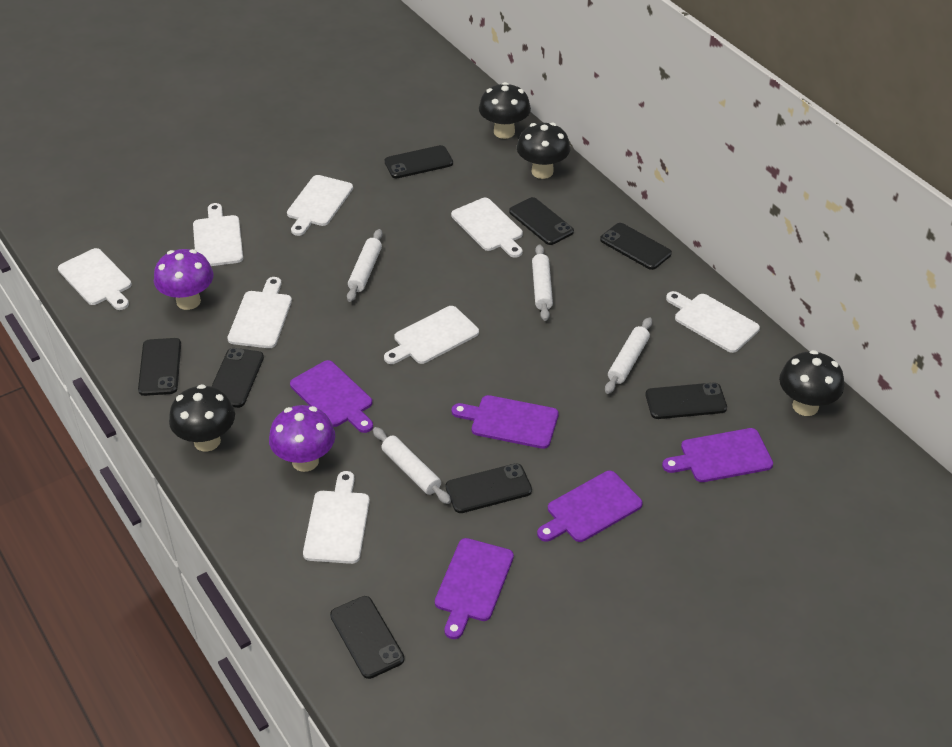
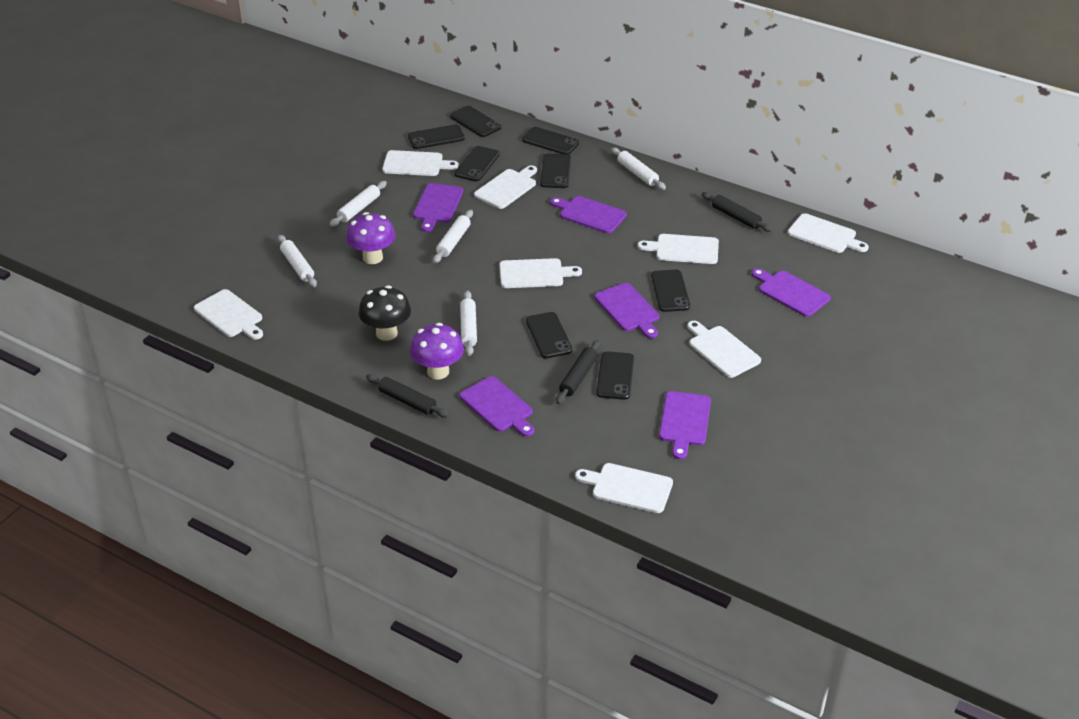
black mushroom: [169,384,235,452] [479,82,531,139] [517,123,570,179] [779,350,844,416] = 4 -> [359,285,411,341] = 1
black rolling pin: none = 0 -> [366,374,449,417] [556,340,600,404] [702,192,773,232] = 3
purple cutting board: [290,360,373,433] [435,538,514,639] [452,395,559,449] [537,471,643,542] [662,428,773,482] = 5 -> [413,183,463,232] [460,376,534,437] [550,196,627,233] [594,283,659,338] [659,391,711,459] [752,268,831,317] = 6
white rolling pin: [347,229,383,302] [373,427,451,504] [532,244,553,321] [605,317,652,394] = 4 -> [278,235,317,287] [330,181,387,227] [433,210,473,263] [460,290,477,356] [611,147,666,190] = 5

